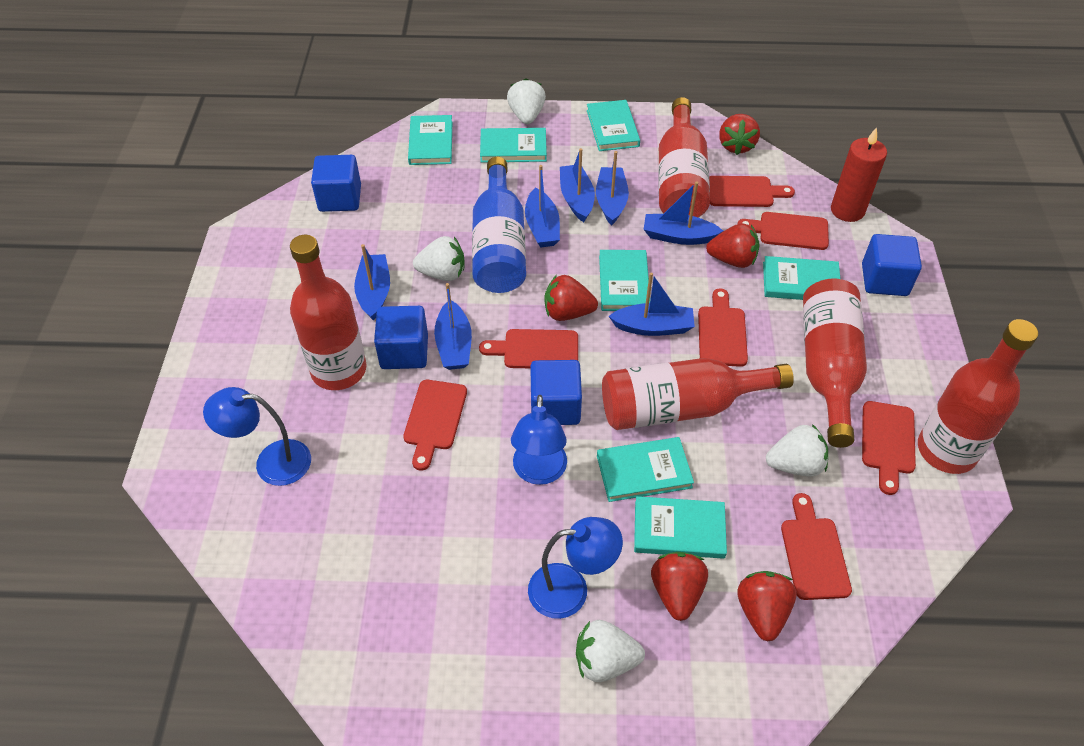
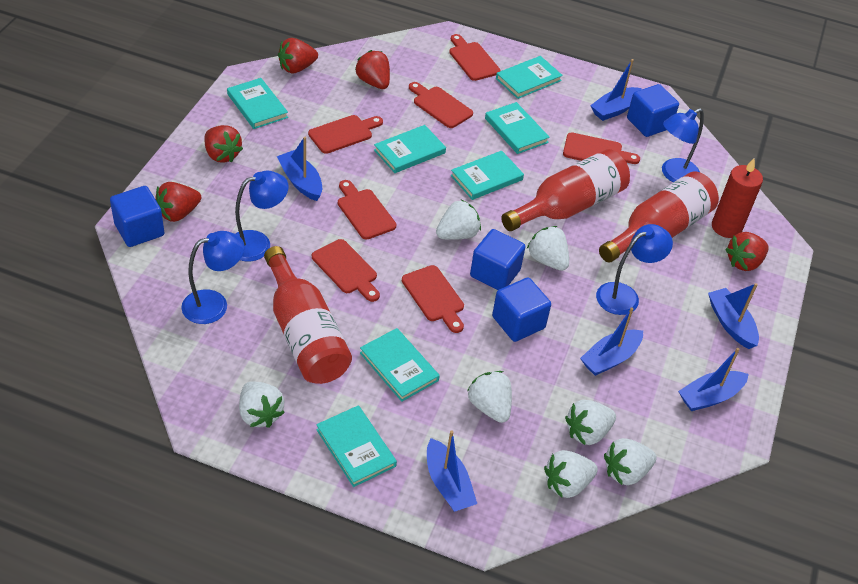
blue boat: [354,244,390,321] [434,283,472,370] [525,165,560,248] [560,148,595,222] [596,151,629,225] [609,272,695,336] [644,181,723,245] = 7 -> [277,137,322,201] [427,430,477,512] [580,307,643,376] [590,59,642,121] [678,348,749,411] [708,283,759,349] = 6
blue bottle: [472,157,526,293] = 1 -> none = 0
blue lamp: [203,387,311,486] [511,395,567,485] [528,517,623,619] = 3 -> [181,231,244,324] [235,171,289,261] [596,224,673,315] [662,108,704,182] = 4
red bottle: [290,235,367,390] [602,358,794,430] [658,97,710,217] [803,278,867,448] [918,319,1038,474] = 5 -> [264,246,352,384] [501,149,630,231] [599,172,719,263] = 3
white strawberry: [413,236,465,281] [507,79,546,124] [576,620,645,682] [766,424,828,476] = 4 -> [239,381,285,428] [436,200,481,240] [467,371,512,423] [527,226,569,271] [544,450,598,498] [565,400,616,445] [604,438,657,485] = 7

